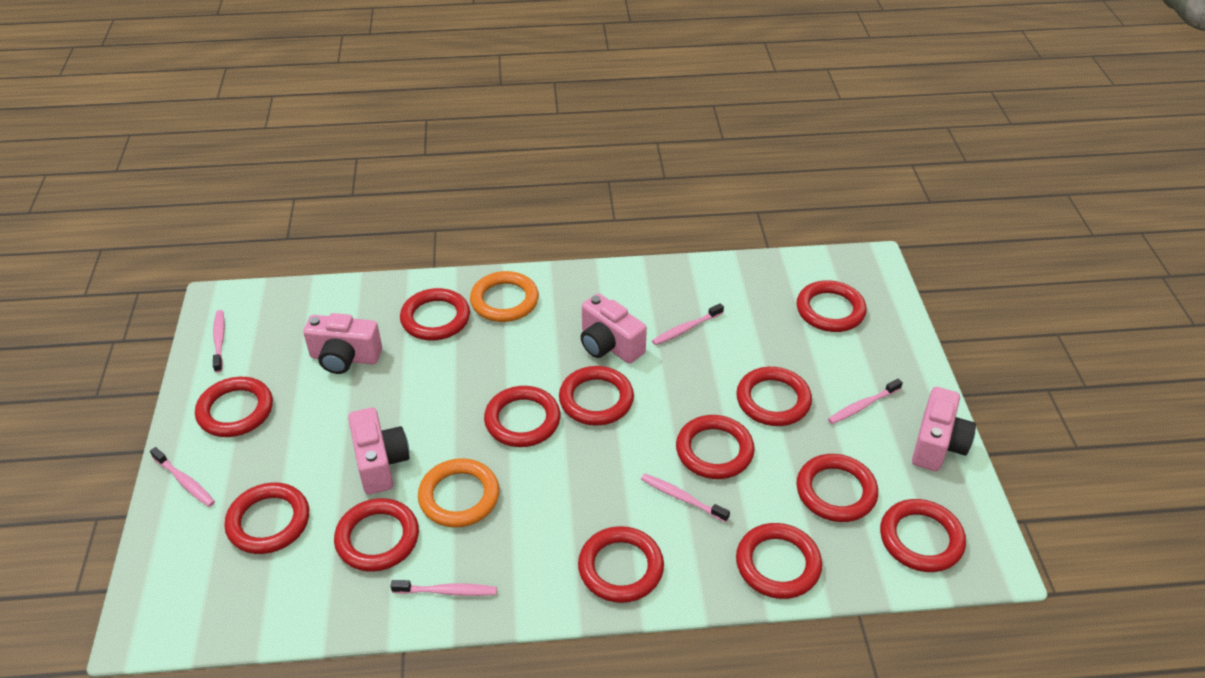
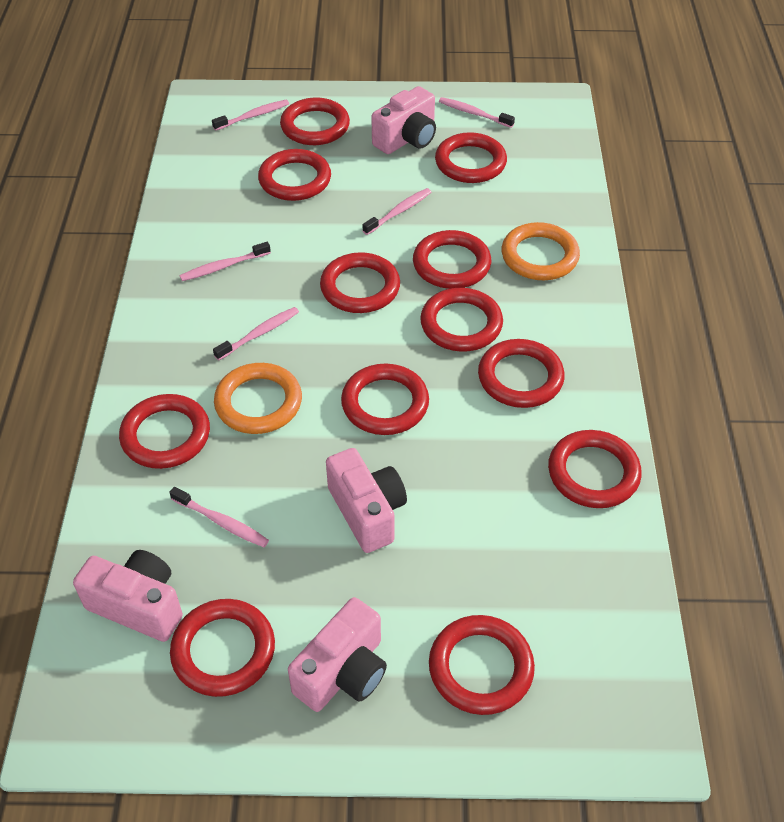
red ring: [195,377,273,437] [224,482,309,554] [334,498,419,572] [400,288,470,340] [484,386,561,447] [559,366,634,426] [578,526,664,603] [676,415,755,479] [736,367,812,426] [736,523,822,599] [796,280,866,332] [796,454,878,522] [880,499,966,572] = 13 -> [119,394,210,469] [170,599,275,697] [258,149,331,201] [280,98,350,145] [320,252,400,313] [341,364,429,435] [413,230,491,289] [420,288,503,352] [429,615,535,715] [435,132,507,183] [478,339,565,408] [548,430,642,508] = 12

